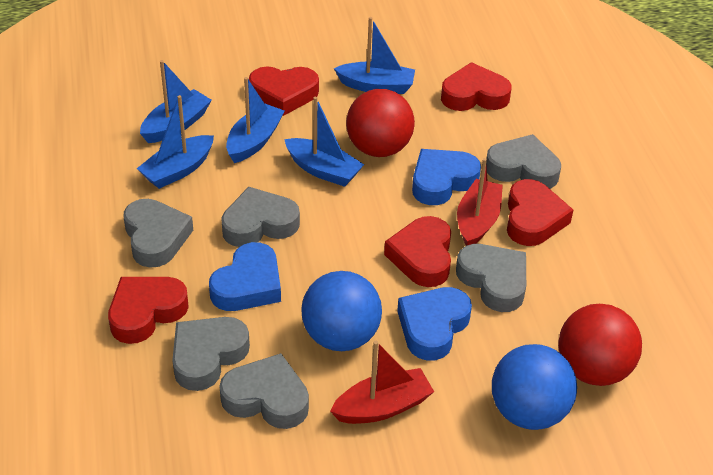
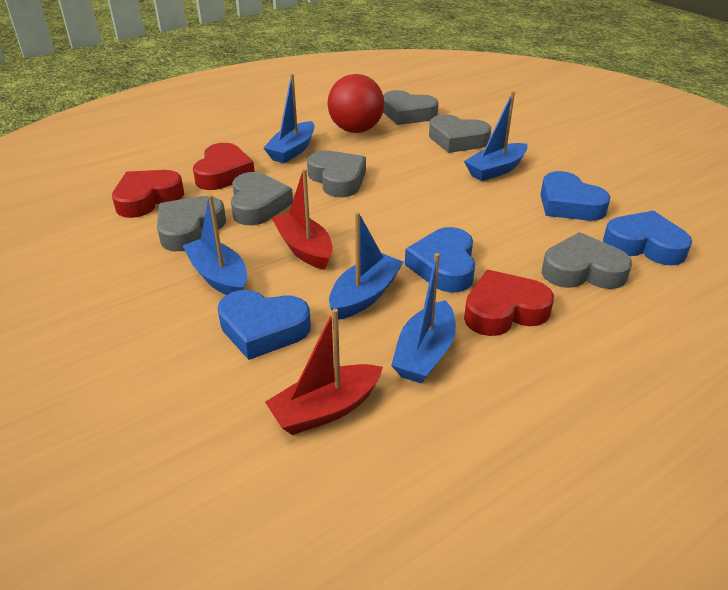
blue ball: [301,271,382,351] [492,344,577,430] = 2 -> none = 0
blue heart: [209,242,281,311] [397,287,472,361] [412,149,481,205] = 3 -> [217,290,311,360] [405,227,475,293] [540,171,610,221] [603,211,692,266] = 4
red ball: [346,89,415,157] [558,304,642,386] = 2 -> [328,74,384,133] = 1
red heart: [108,277,189,344] [249,67,319,116] [384,216,451,287] [441,62,512,111] [507,179,573,246] = 5 -> [112,170,184,218] [193,143,255,190] [464,270,554,336] = 3

